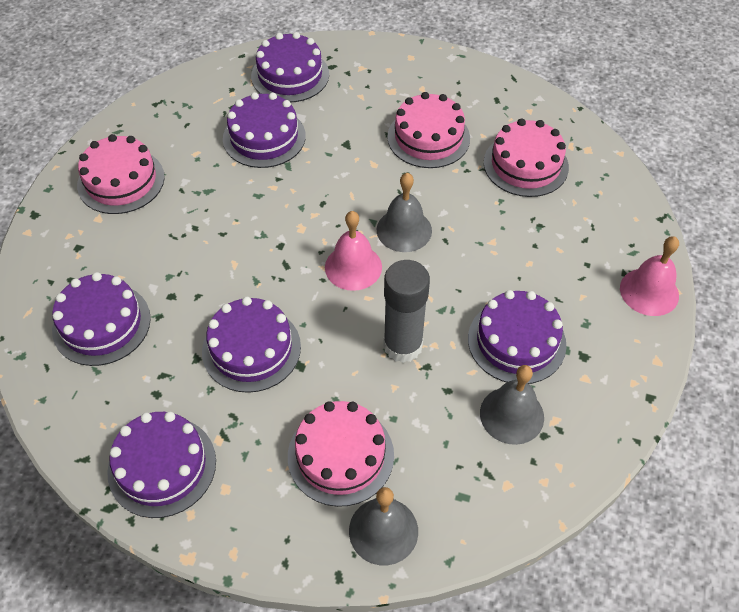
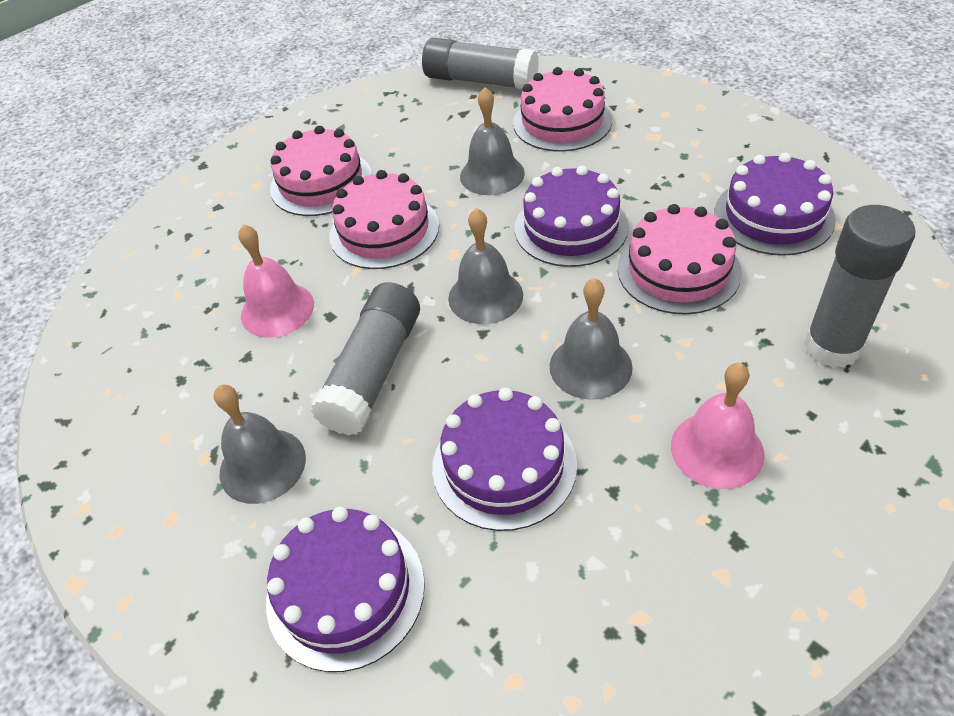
grey bell: [349,487,418,565] [377,173,432,252] [480,365,544,445] = 3 -> [214,385,306,504] [448,208,523,324] [460,87,525,195] [550,278,633,400] = 4
grey glue stick: [383,260,430,363] = 1 -> [311,282,420,435] [422,38,539,89] [804,205,915,368] = 3
purple cake: [52,272,151,366] [107,412,216,518] [202,296,301,393] [223,92,306,168] [251,32,329,102] [468,290,567,384] = 6 -> [266,507,425,672] [432,388,577,531] [515,166,629,267] [715,153,836,256] = 4

